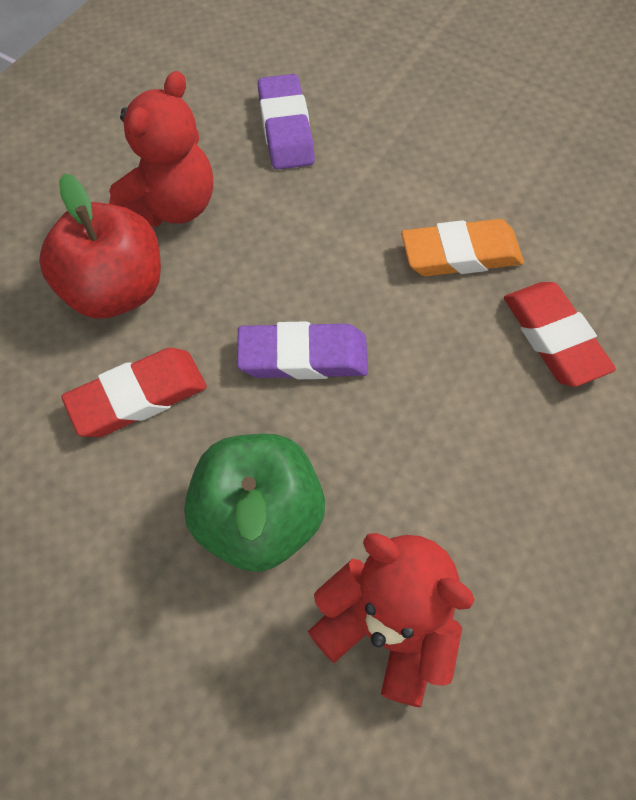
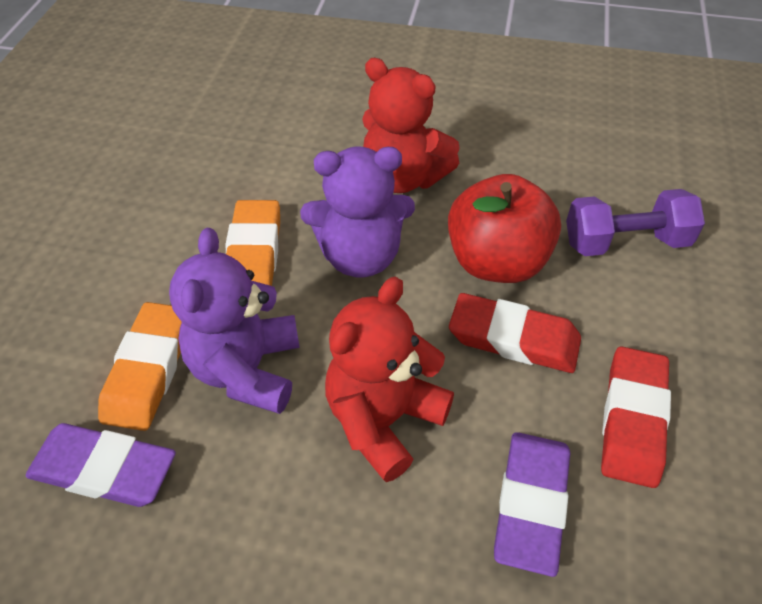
green apple: [184,433,325,572] = 1 -> none = 0
orange eraser: [401,219,524,276] = 1 -> [98,302,182,431] [225,200,280,286] = 2
purple dumbbell: none = 0 -> [566,189,705,256] = 1
purple teddy bear: none = 0 -> [169,228,300,414] [300,146,415,278] = 2

